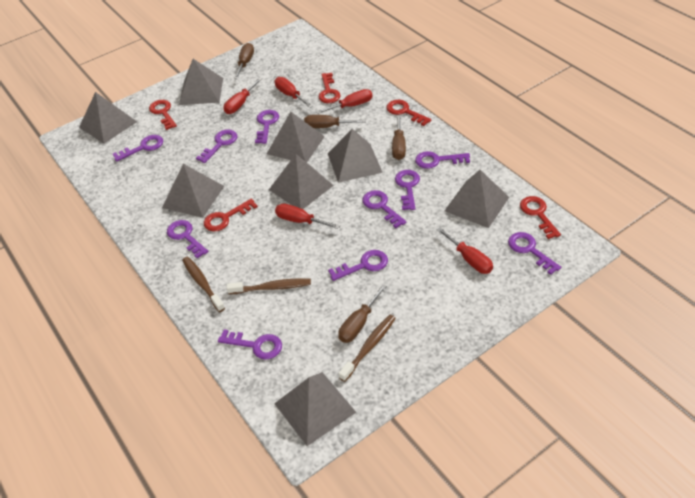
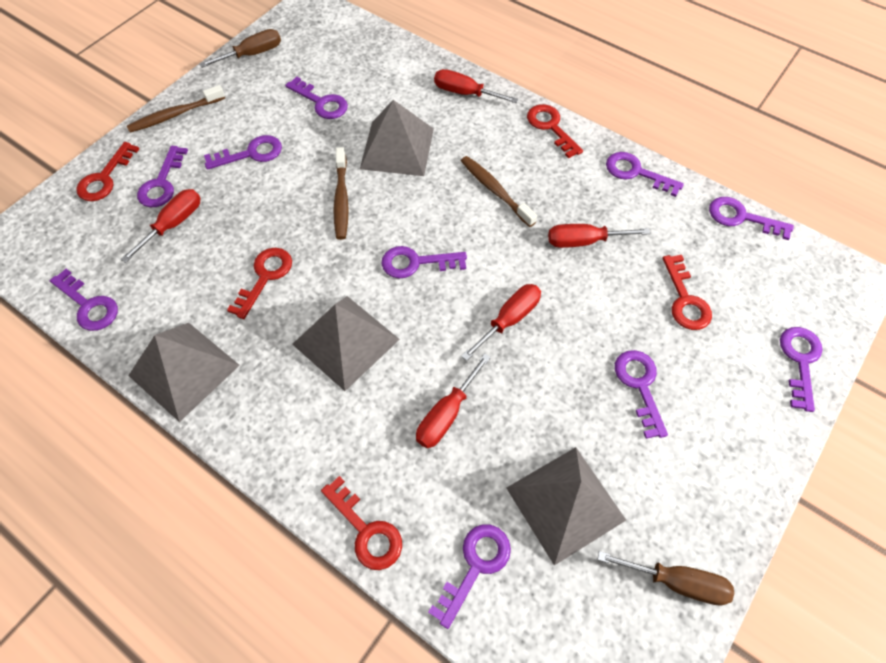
brown screwdriver: [234,43,254,79] [304,115,366,128] [338,284,387,343] [392,115,406,160] = 4 -> [199,29,281,68] [597,551,734,606] = 2
grey pyramid: [79,92,137,144] [162,164,224,218] [179,59,223,105] [267,112,325,162] [269,154,334,209] [274,372,356,446] [328,129,383,183] [445,170,509,228] = 8 -> [128,323,240,422] [292,296,400,391] [360,100,434,176] [506,447,626,566] = 4

